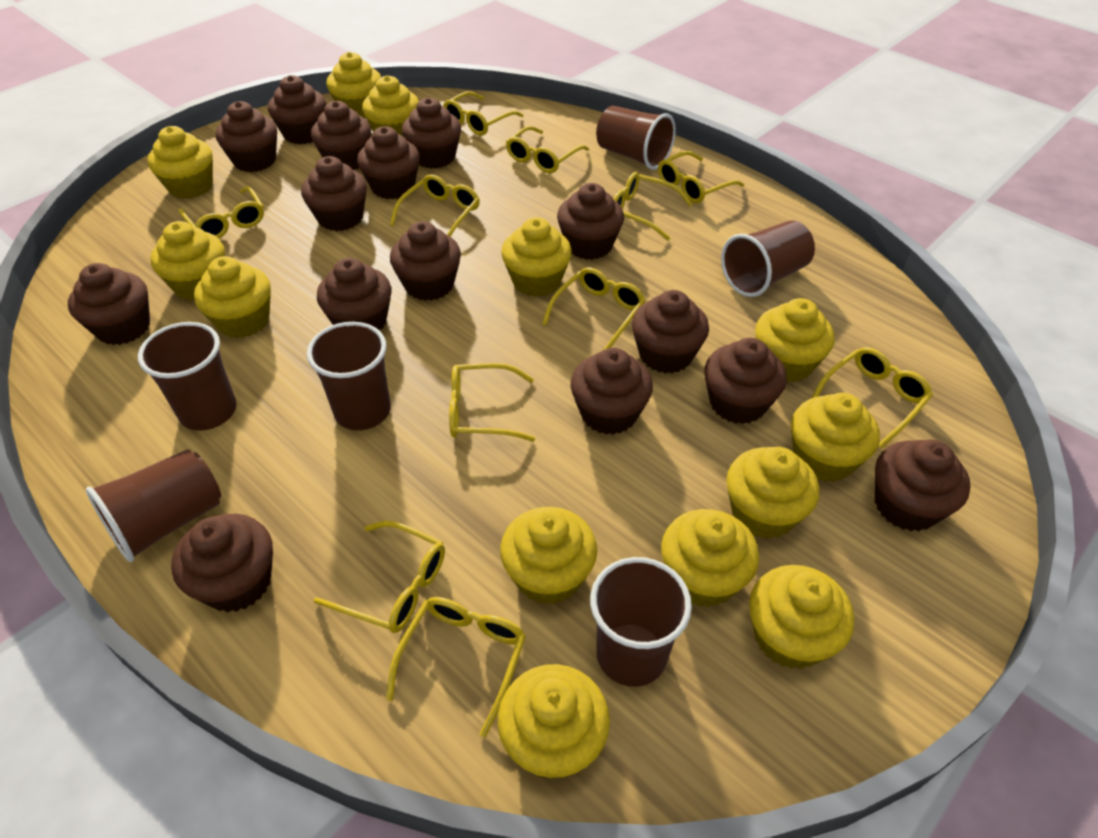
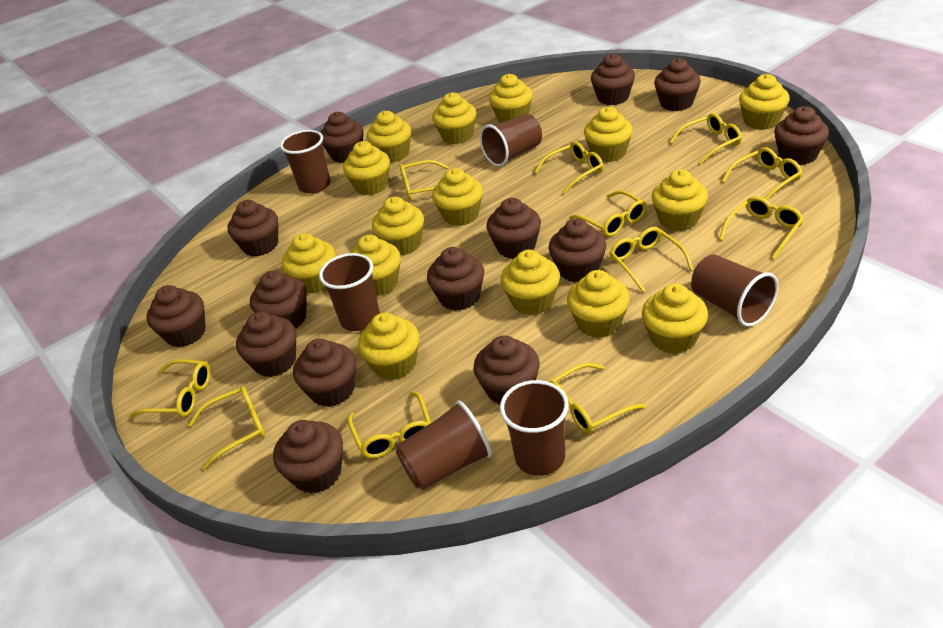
brown cupcake: [68,263,150,345] [171,514,273,612] [216,101,277,172] [268,75,326,144] [301,156,367,231] [311,101,371,170] [317,258,392,331] [357,126,420,199] [390,221,461,301] [402,98,461,169] [557,183,624,260] [570,348,653,435] [632,290,709,374] [704,338,787,424] [875,440,971,531] = 15 -> [146,285,206,347] [227,200,278,257] [236,312,296,377] [250,270,307,328] [273,420,343,494] [293,339,356,407] [320,112,363,163] [427,247,484,311] [473,335,540,405] [487,198,541,259] [549,219,606,282] [591,54,635,105] [654,58,701,111] [774,106,829,165] = 14
yellow cupcake: [147,126,213,199] [150,221,225,301] [194,256,271,338] [326,52,381,118] [362,75,419,136] [498,664,610,779] [500,507,597,605] [501,217,572,297] [661,509,759,607] [726,447,819,539] [749,565,854,669] [755,298,834,382] [791,393,880,482] = 13 -> [282,233,336,294] [343,141,390,195] [351,235,401,296] [358,313,419,380] [367,111,411,163] [372,197,424,255] [432,93,477,144] [432,168,483,226] [489,74,533,123] [501,250,560,315] [567,270,630,338] [584,107,633,162] [642,284,708,354] [652,169,708,231] [739,74,790,130] = 15

